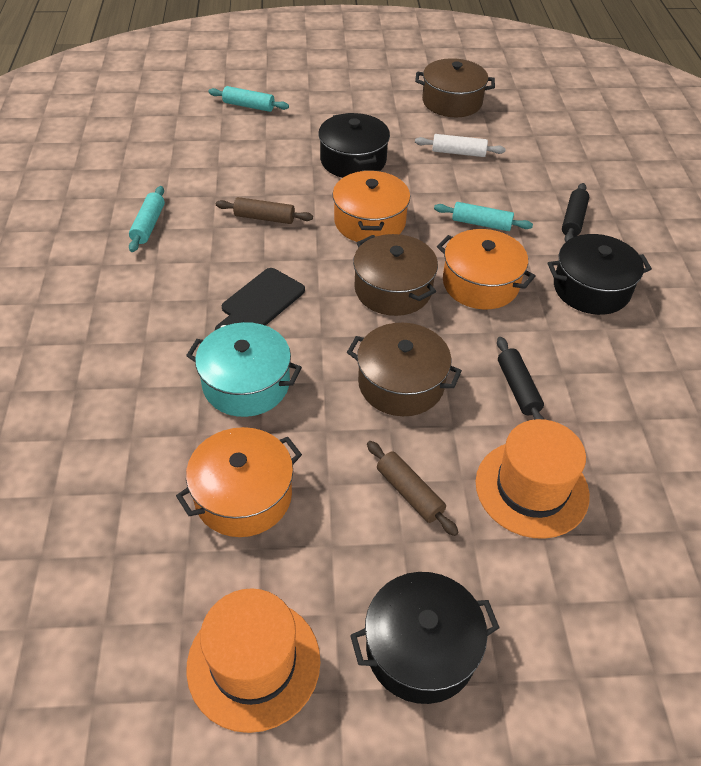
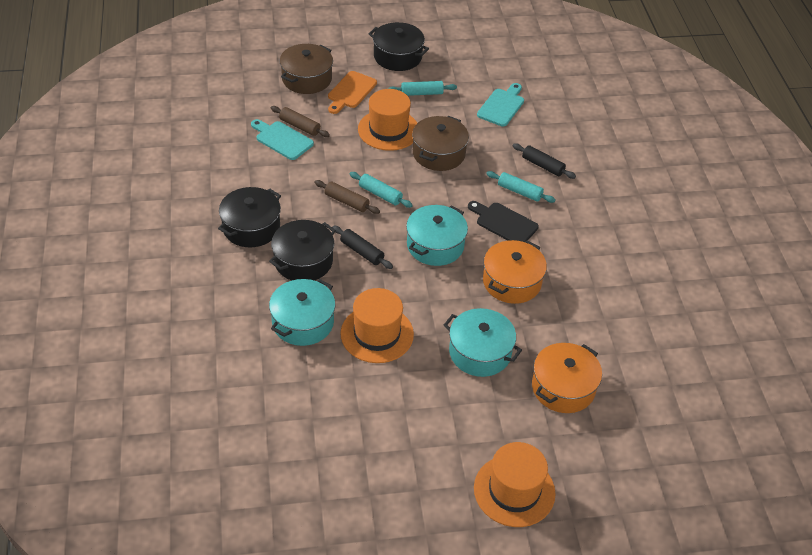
brown pot: [347,323,462,416] [353,234,438,316] [415,58,495,117] = 3 -> [280,44,333,94] [412,116,469,171] = 2
orange cutting board: none = 0 -> [328,71,377,114] = 1
orange hat: [186,588,321,733] [476,419,590,539] = 2 -> [340,288,414,363] [358,89,417,151] [474,442,556,527] = 3
orange pot: [176,427,302,537] [333,170,410,242] [437,229,535,309] = 3 -> [483,240,547,304] [532,343,602,413] = 2
turquoise cutting board: none = 0 -> [251,119,314,160] [477,83,524,127] = 2
turquoise pot: [186,322,302,417] = 1 -> [269,279,336,346] [406,205,468,266] [444,308,522,377] = 3
white rolling pin: [415,134,506,157] = 1 -> none = 0

